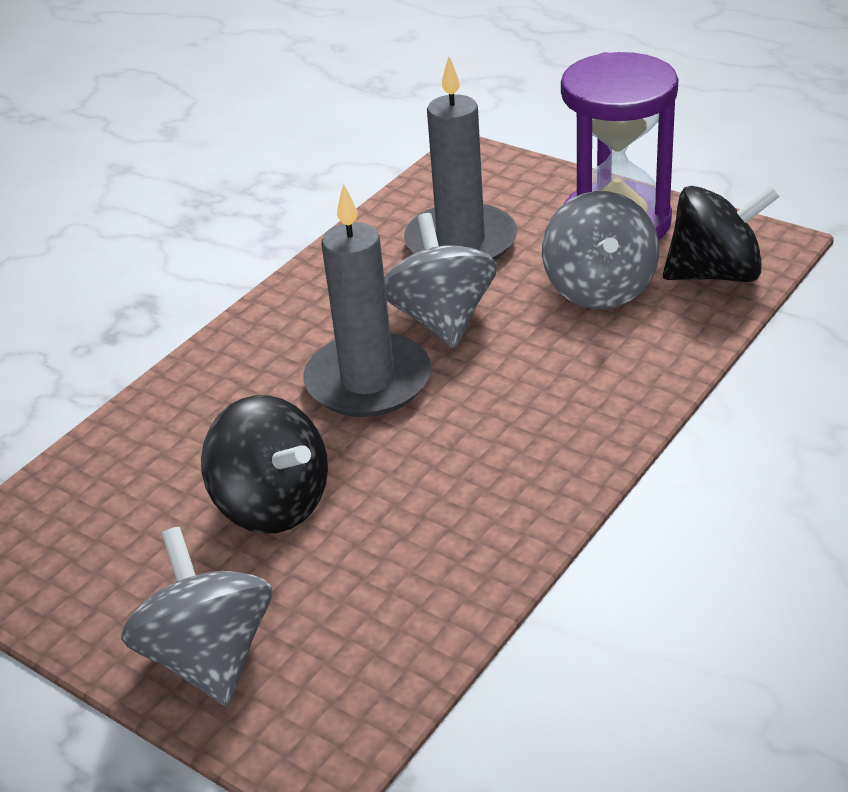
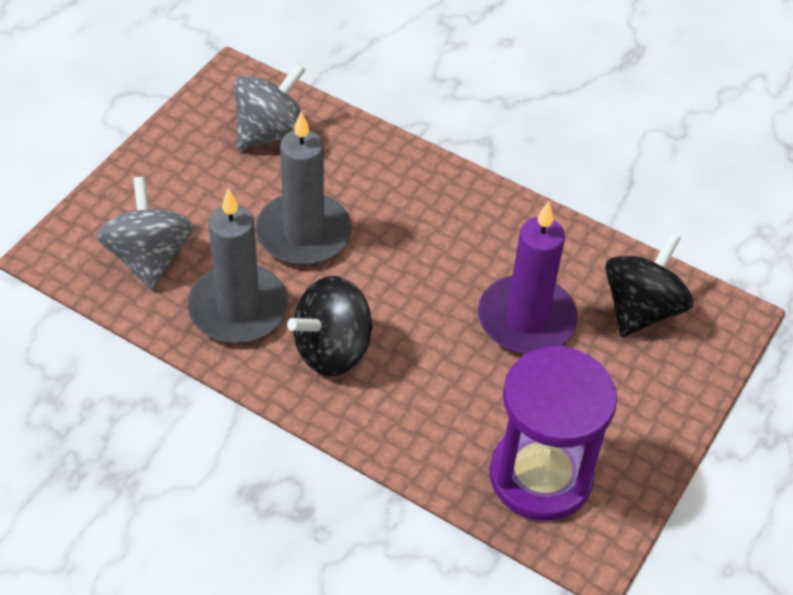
grey spinning top: [121,527,272,706] [384,213,497,348] [542,191,659,309] = 3 -> [97,177,194,290] [234,63,306,150] = 2
purple candle: none = 0 -> [478,201,578,354] = 1

